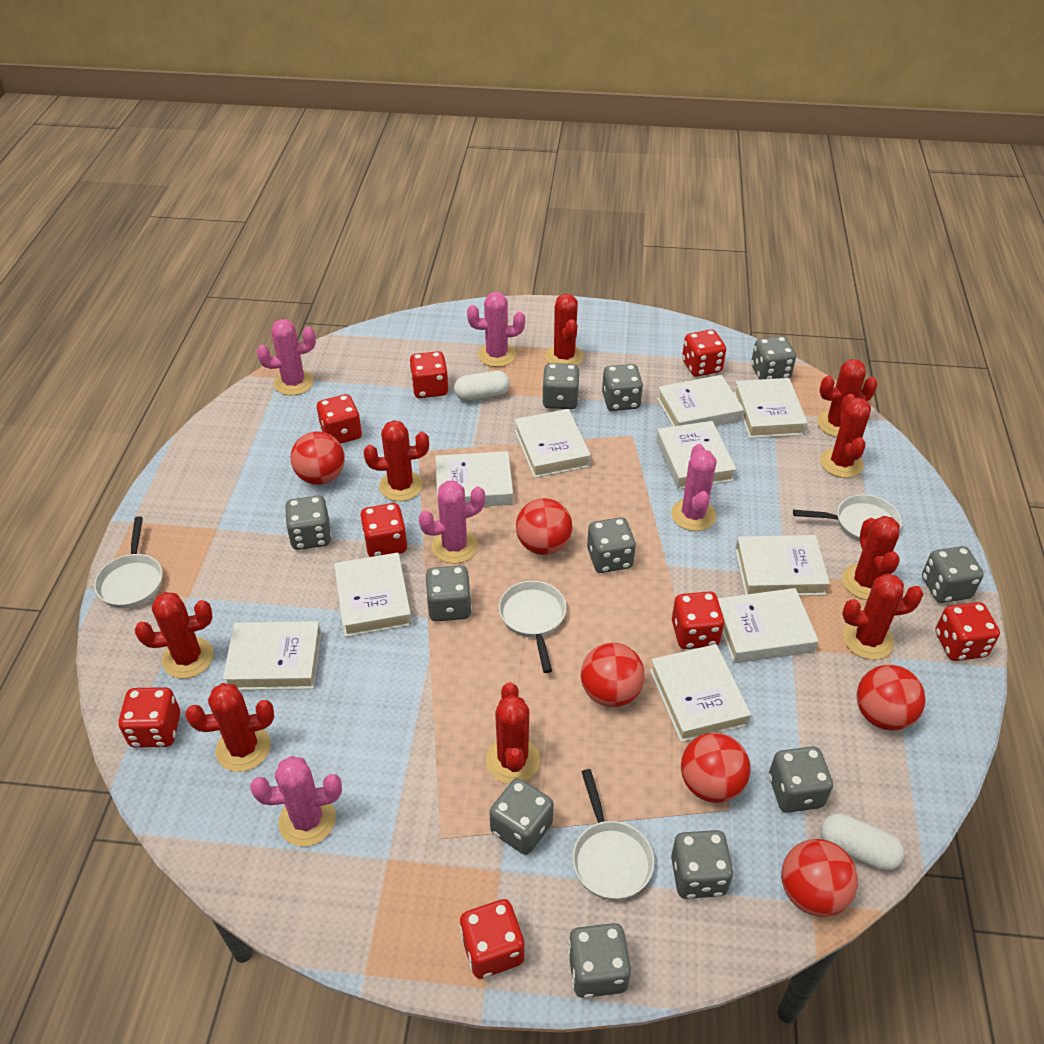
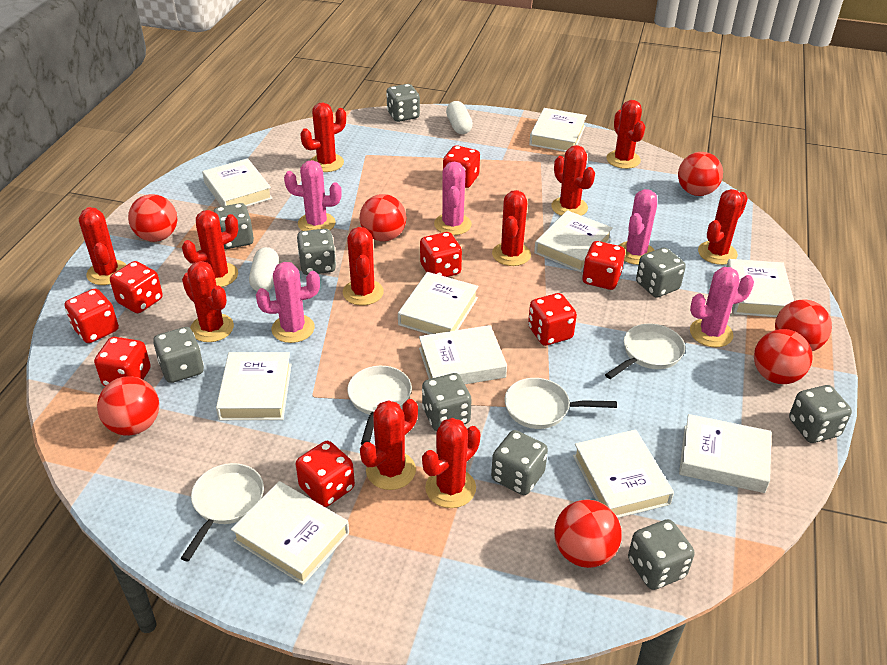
grey dice: [285,496,331,550] [426,565,472,622] [489,778,554,855] [542,363,580,409] [568,923,631,998] [587,517,636,573] [602,364,643,411] [671,830,734,899] [751,336,796,380] [769,746,833,813] [922,546,984,603] = 11 -> [153,327,204,383] [214,203,254,249] [297,229,336,275] [386,84,420,122] [422,373,472,431] [491,430,548,495] [628,519,695,590] [636,247,686,298] [789,385,852,443] = 9
red ball: [291,431,345,485] [516,498,573,555] [581,643,645,707] [681,732,750,803] [781,839,858,917] [857,665,926,731] = 6 -> [97,376,159,436] [128,194,177,242] [360,194,406,241] [554,499,621,568] [678,152,723,196] [754,329,813,384] [775,299,832,351] = 7
red cactus: [135,592,214,679] [185,683,274,772] [364,420,429,501] [486,682,540,784] [545,294,584,366] [817,359,878,437] [820,394,871,478] [842,516,900,600] [842,573,924,660] = 9 -> [79,207,126,285] [182,210,239,287] [182,261,234,342] [300,103,346,172] [343,227,384,305] [360,399,418,490] [422,418,481,508] [492,190,531,266] [551,145,595,216] [607,100,645,169] [698,189,748,265] = 11

